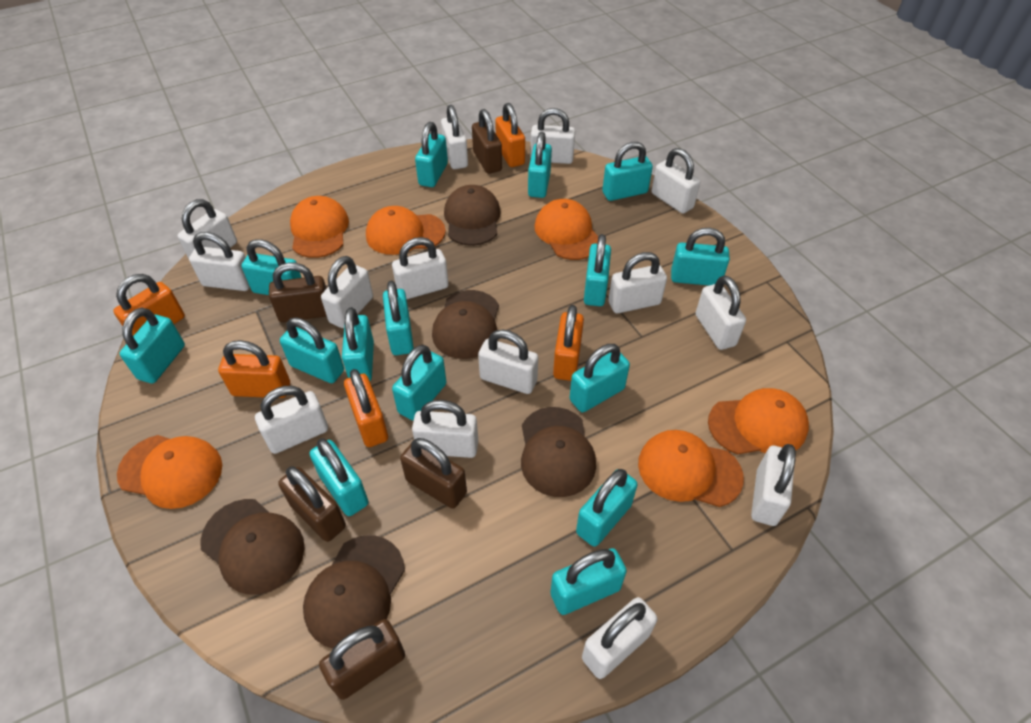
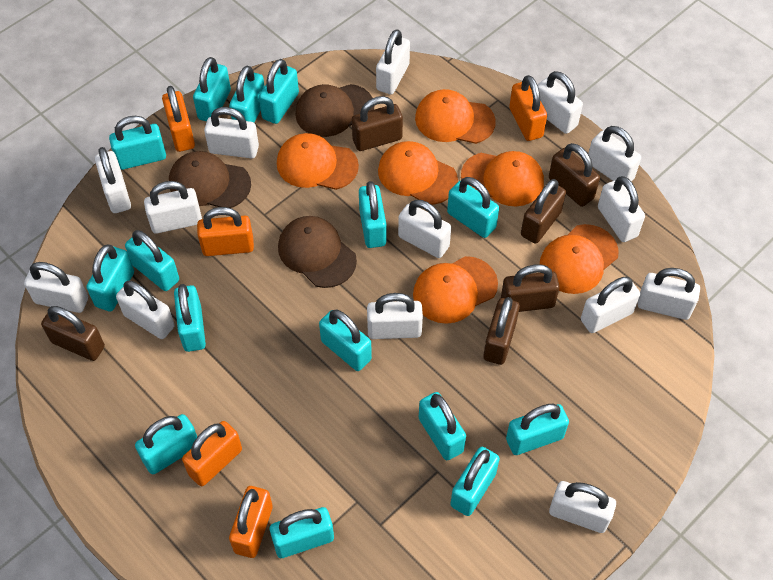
brown cap: [200,499,305,595] [303,535,405,648] [432,290,499,359] [444,185,501,246] [521,407,596,497] = 5 -> [169,151,251,208] [278,216,357,288] [295,84,374,137] = 3
brown padlock: [269,262,327,322] [278,466,346,542] [319,619,405,700] [400,438,467,509] [472,109,502,174] = 5 -> [41,306,105,361] [352,96,403,151] [483,297,520,365] [501,264,560,312] [521,179,566,244] [549,143,600,207] = 6

